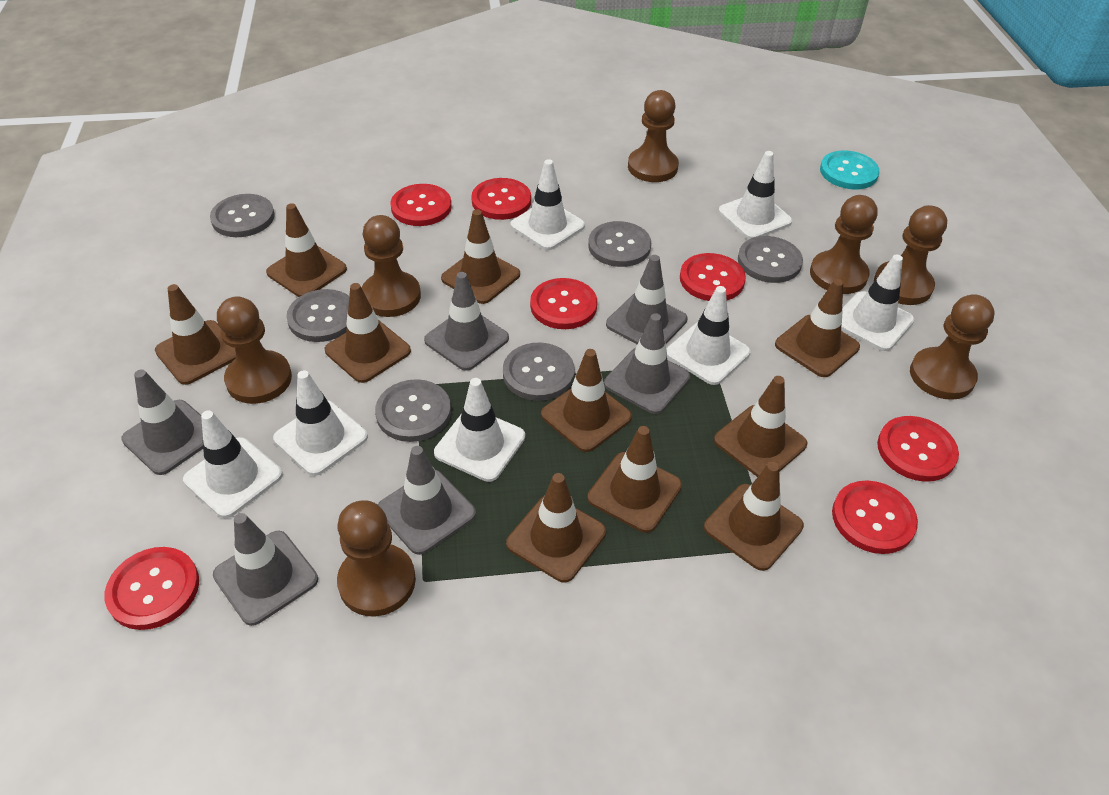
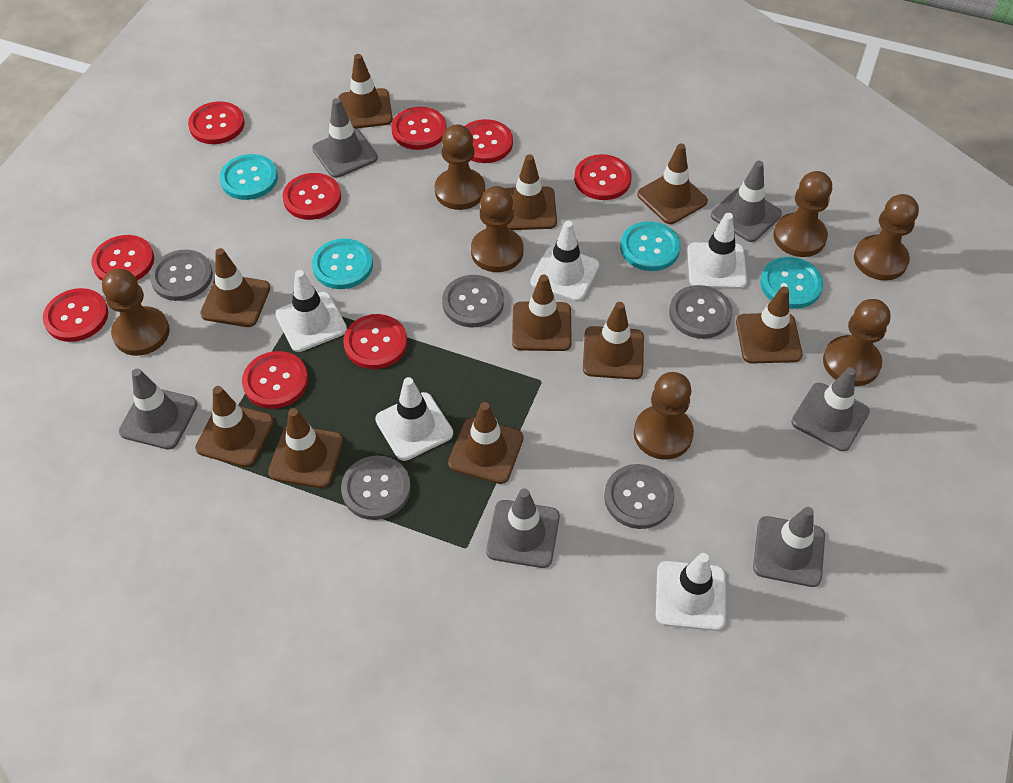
grey button: [210,194,275,237] [286,289,349,342] [375,379,451,442] [503,343,575,401] [588,221,651,267] [738,236,803,283] = 6 -> [150,250,213,301] [341,456,411,520] [442,275,504,327] [604,464,674,529] [669,285,732,339] = 5
red button: [104,547,199,630] [390,184,452,226] [471,178,531,220] [530,278,597,329] [680,253,746,301] [832,480,918,554] [877,416,959,482] = 7 -> [43,288,108,342] [91,235,154,281] [188,101,245,144] [242,351,308,409] [283,173,341,220] [343,314,407,369] [391,107,447,150] [465,119,513,163] [574,154,632,200] = 9
turquoise button: [820,151,880,189] = 1 -> [220,154,278,200] [312,238,373,289] [620,221,681,271] [760,257,823,309] = 4
white traffic cone: [183,410,283,518] [273,370,368,476] [434,378,525,482] [510,159,585,250] [667,286,750,385] [718,151,792,239] [841,254,914,351] = 7 -> [275,270,347,352] [375,377,453,461] [530,221,599,302] [656,553,726,631] [687,213,747,289] = 5

